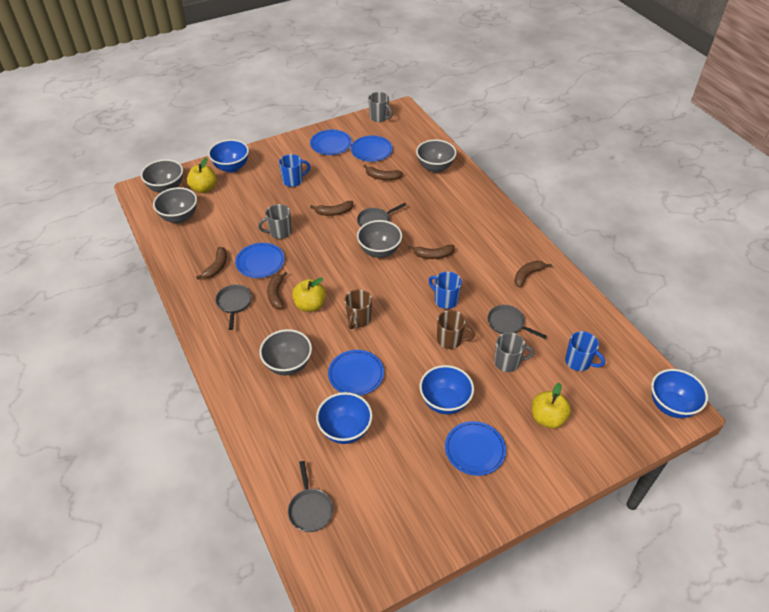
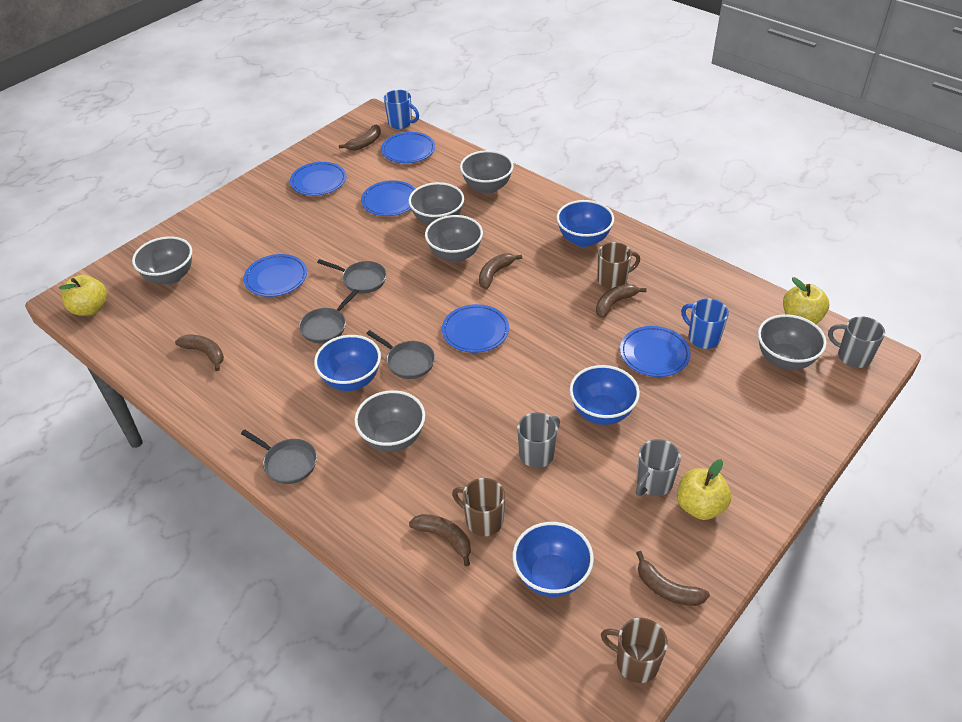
blue mug: [279,154,310,187] [428,271,462,309] [565,331,605,371] = 3 -> [384,90,419,129] [681,299,729,349] = 2
blue plate: [235,243,285,278] [310,129,352,155] [328,350,384,396] [351,136,393,162] [445,421,506,476] = 5 -> [243,254,307,297] [290,162,346,196] [361,180,416,216] [381,132,435,163] [442,304,509,353] [620,326,691,377] = 6
brown mug: [344,289,372,329] [437,310,475,349] = 2 -> [452,478,505,536] [597,242,640,289] [601,618,668,683] = 3
grey bowl: [141,159,183,193] [153,187,197,223] [259,329,312,375] [357,220,402,258] [416,139,457,173] = 5 -> [132,236,192,285] [354,390,425,452] [409,182,464,225] [425,215,483,263] [460,150,514,194] [758,314,827,370] = 6

